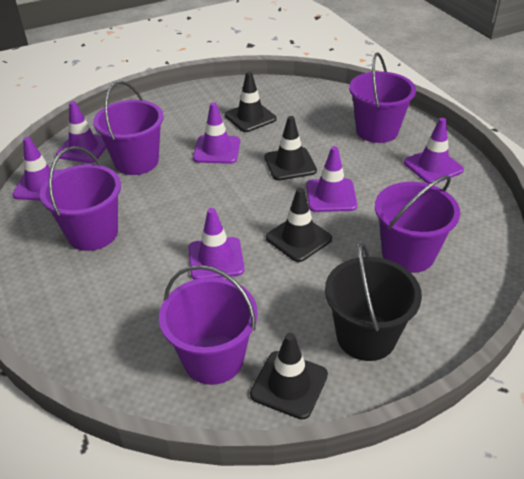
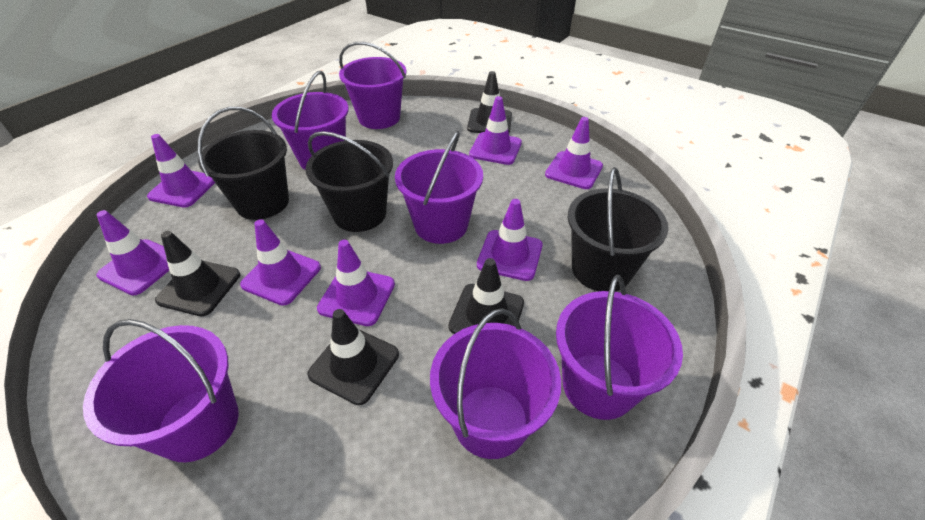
black bucket: [325,242,422,361] = 1 -> [197,107,289,220] [305,131,393,232] [568,167,668,292] = 3
purple bucket: [40,146,121,251] [93,81,164,175] [159,265,258,385] [349,52,416,143] [375,175,460,273] = 5 -> [83,319,239,462] [272,71,349,170] [339,42,406,129] [395,131,483,244] [430,308,561,459] [556,275,683,420] = 6
purple traffic cone: [12,137,61,200] [56,101,106,163] [188,208,245,280] [193,102,240,164] [306,146,357,212] [404,118,464,184] = 6 -> [96,210,169,295] [147,134,215,208] [240,219,321,306] [317,240,395,326] [469,96,522,165] [477,199,543,281] [545,117,603,189] = 7

